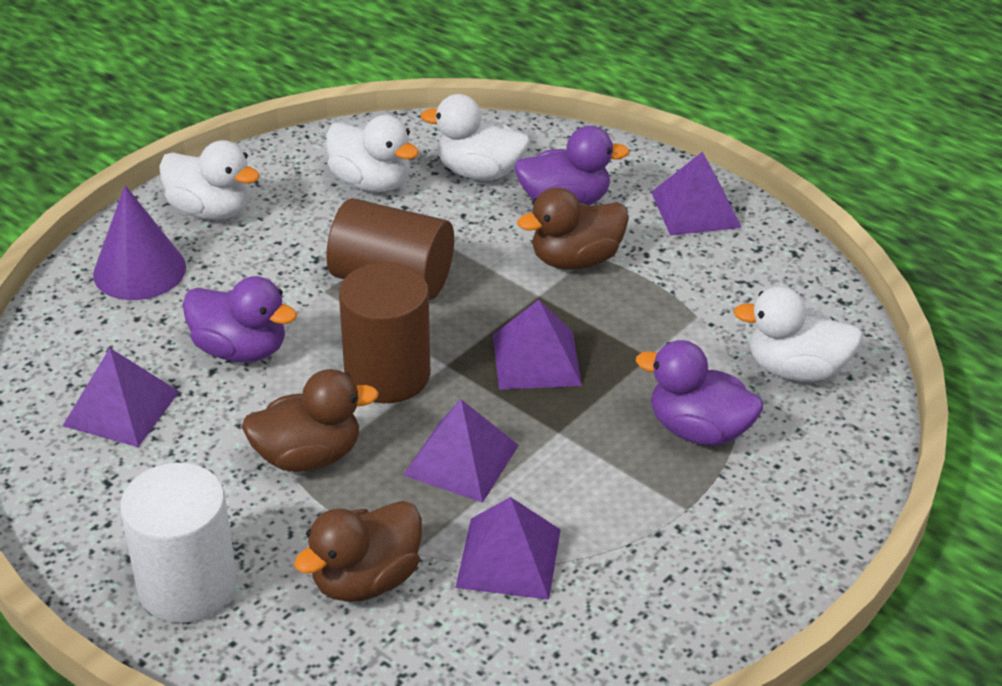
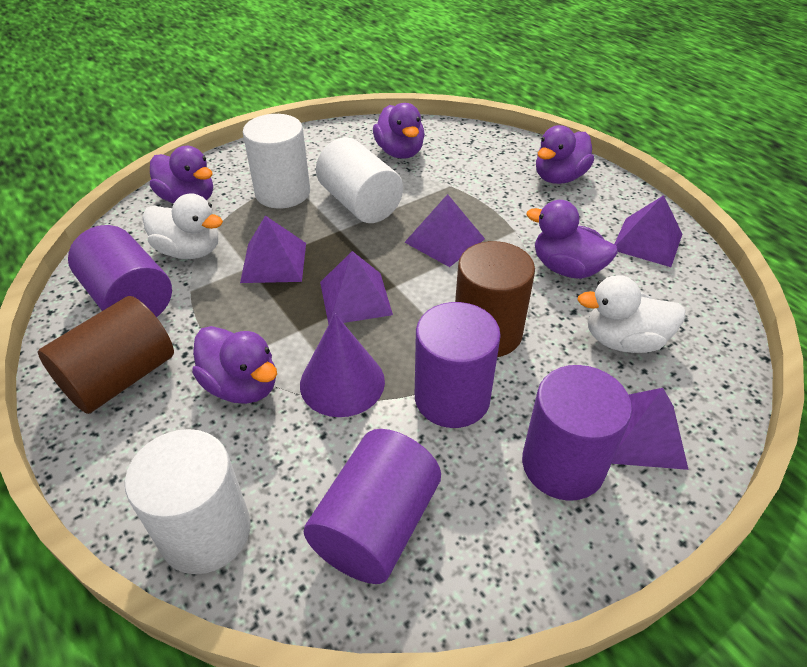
brown duck: [242,369,379,472] [294,501,422,602] [517,187,629,270] = 3 -> none = 0
purple cylinder: none = 0 -> [68,225,172,317] [304,429,441,584] [415,302,501,428] [522,365,632,501] = 4
purple duck: [182,276,297,362] [514,126,630,206] [636,340,763,446] = 3 -> [150,146,213,204] [192,326,277,404] [373,103,425,159] [526,200,617,279] [536,125,594,184] = 5
white cylinder: [120,463,237,623] = 1 -> [125,429,251,574] [243,114,310,209] [316,137,403,223] = 3
white duck: [159,140,260,220] [326,115,419,192] [421,94,530,181] [733,286,863,382] = 4 -> [143,193,223,259] [577,275,685,353] = 2

